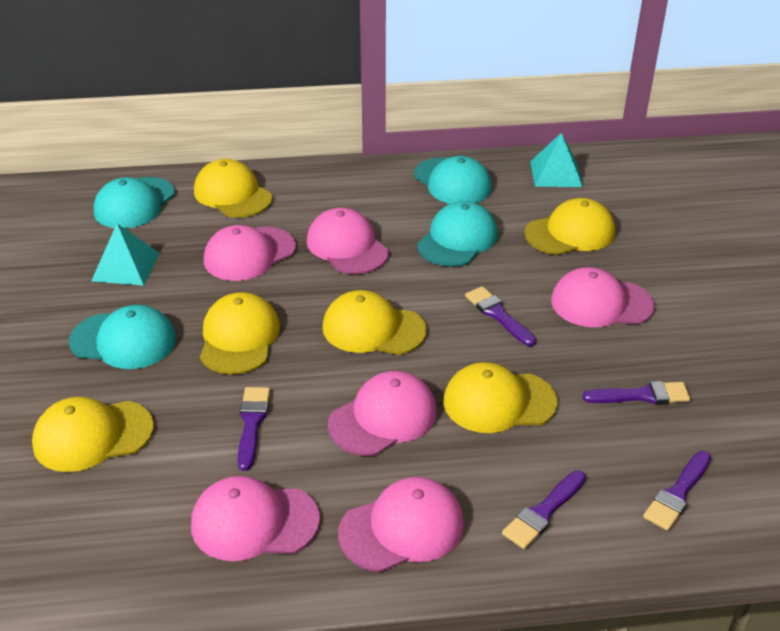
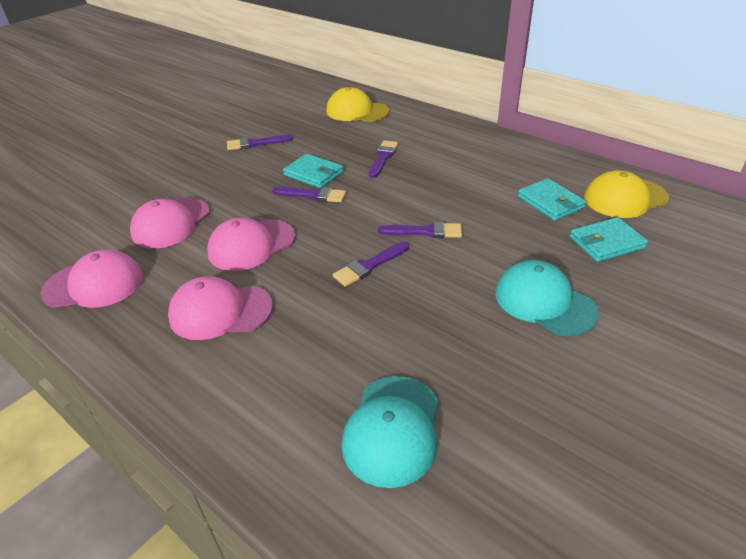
pink cap: [191,476,320,561] [204,225,296,281] [307,208,389,274] [328,371,437,456] [338,477,464,572] [551,267,655,327] = 6 -> [40,249,143,308] [130,198,210,249] [168,276,273,340] [207,218,296,271] = 4
turquoise cap: [69,305,176,369] [94,177,175,228] [414,156,492,204] [417,201,498,267] = 4 -> [341,376,438,488] [495,260,599,336] = 2
turquoise pyramid: [91,223,160,286] [530,133,583,187] = 2 -> none = 0
turquoise wallet: none = 0 -> [283,154,343,188] [518,178,586,221] [570,217,648,262] = 3
yellow cap: [32,397,154,472] [194,159,272,218] [200,292,280,375] [322,290,427,355] [443,362,558,433] [525,198,615,255] = 6 -> [326,87,389,122] [584,170,669,218] = 2

